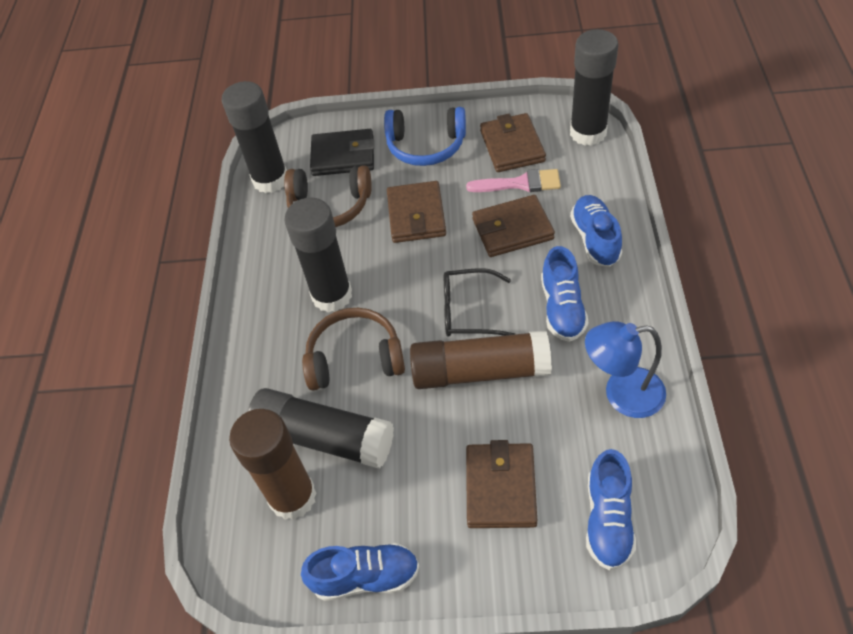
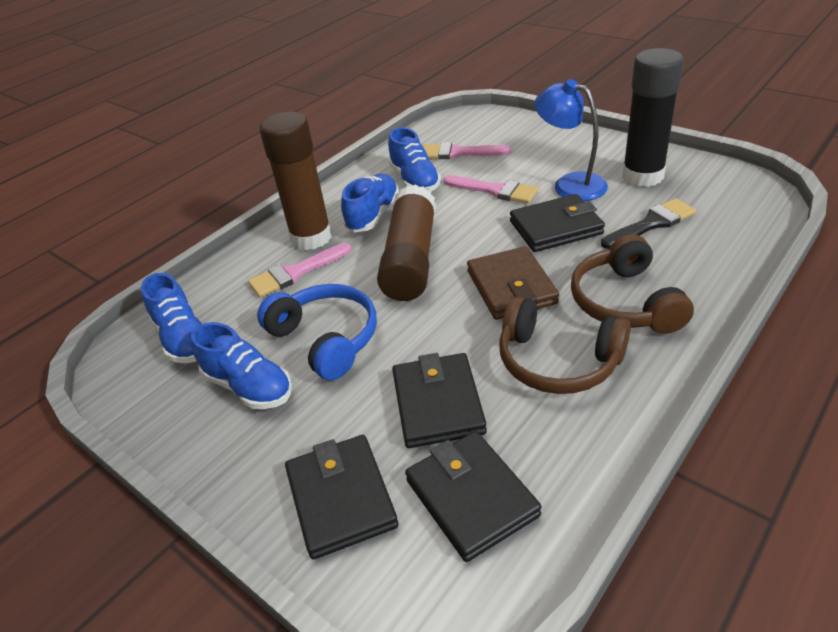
black brush: none = 0 -> [601,198,696,249] = 1
black glasses: [444,268,515,337] = 1 -> none = 0
black glue stick: [222,81,287,193] [248,388,394,469] [284,198,352,313] [570,29,618,146] = 4 -> [622,48,684,187] = 1
black wallet: [310,129,374,176] = 1 -> [285,435,399,559] [392,353,487,448] [405,431,541,562] [510,194,605,252] = 4
brown wallet: [387,181,446,243] [466,440,537,528] [472,195,555,257] [480,113,546,172] = 4 -> [467,246,559,320] = 1
pink brush: [466,169,561,192] = 1 -> [248,243,352,297] [423,142,511,159] [443,175,538,203] = 3

